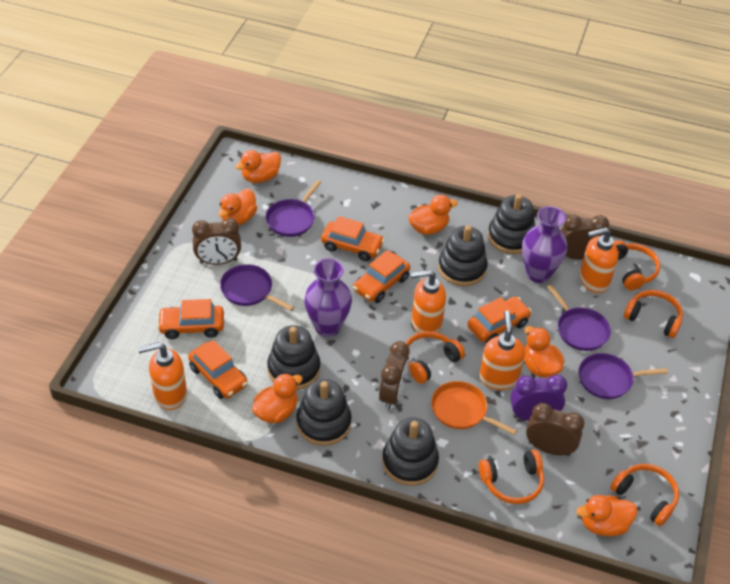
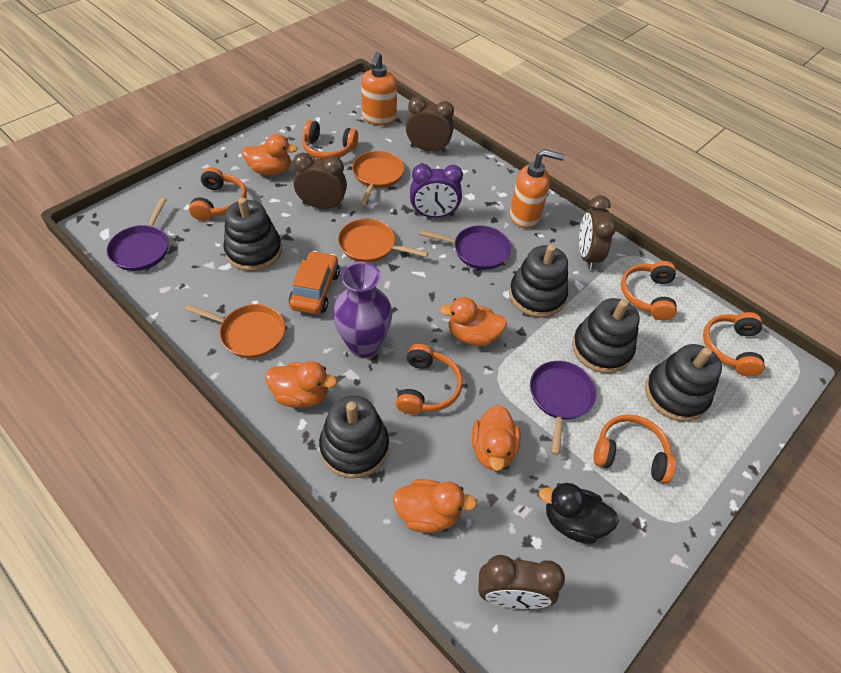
black duck: none = 0 -> [539,483,619,544] = 1
orange car: [157,299,224,339] [188,340,248,399] [321,216,385,261] [353,250,410,303] [467,296,532,343] = 5 -> [289,251,340,314] = 1
orange duck: [218,189,257,225] [235,150,281,183] [252,373,303,423] [408,195,458,235] [524,326,564,378] [576,495,637,536] = 6 -> [242,134,298,175] [265,361,337,408] [393,479,477,533] [440,297,507,346] [472,405,521,471] = 5
orange headphones: [406,331,465,384] [479,450,544,504] [610,464,679,526] [614,240,660,290] [624,290,683,338] = 5 -> [189,167,247,221] [302,120,358,160] [396,344,462,414] [593,414,676,483] [621,261,677,321] [703,312,765,377] = 6
orange pan: [431,381,517,435] = 1 -> [185,304,285,358] [338,219,428,263] [352,151,404,206] = 3
orange soap dispenser: [138,342,187,410] [410,270,446,333] [479,311,525,390] [580,227,618,293] = 4 -> [361,52,397,125] [510,149,565,228] = 2
purple pan: [220,264,294,311] [266,180,321,237] [547,285,611,351] [578,353,668,399] = 4 -> [107,198,169,271] [419,225,511,270] [530,361,597,455] = 3
purple vase: [304,259,352,337] [522,206,568,283] = 2 -> [333,262,392,358] = 1

